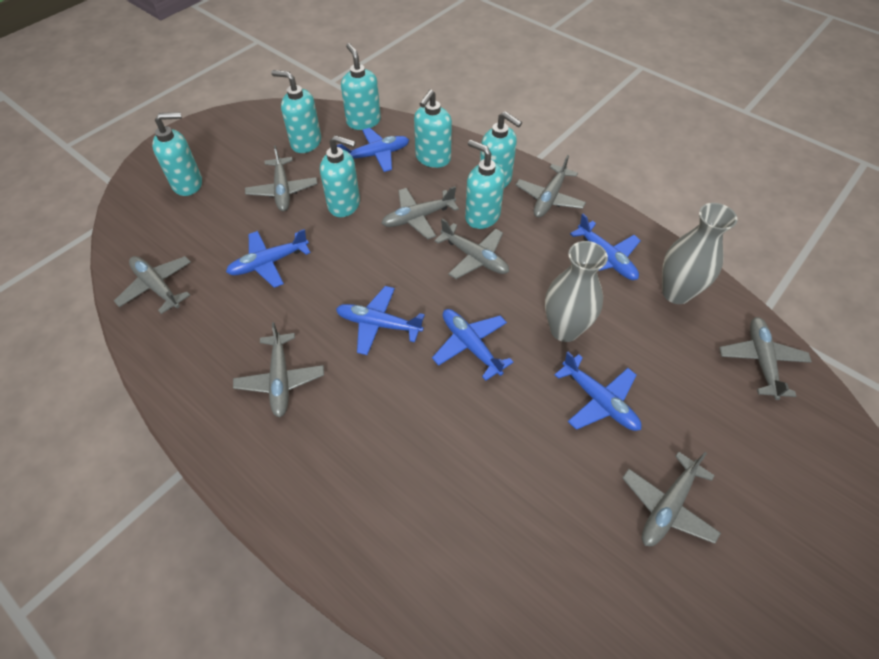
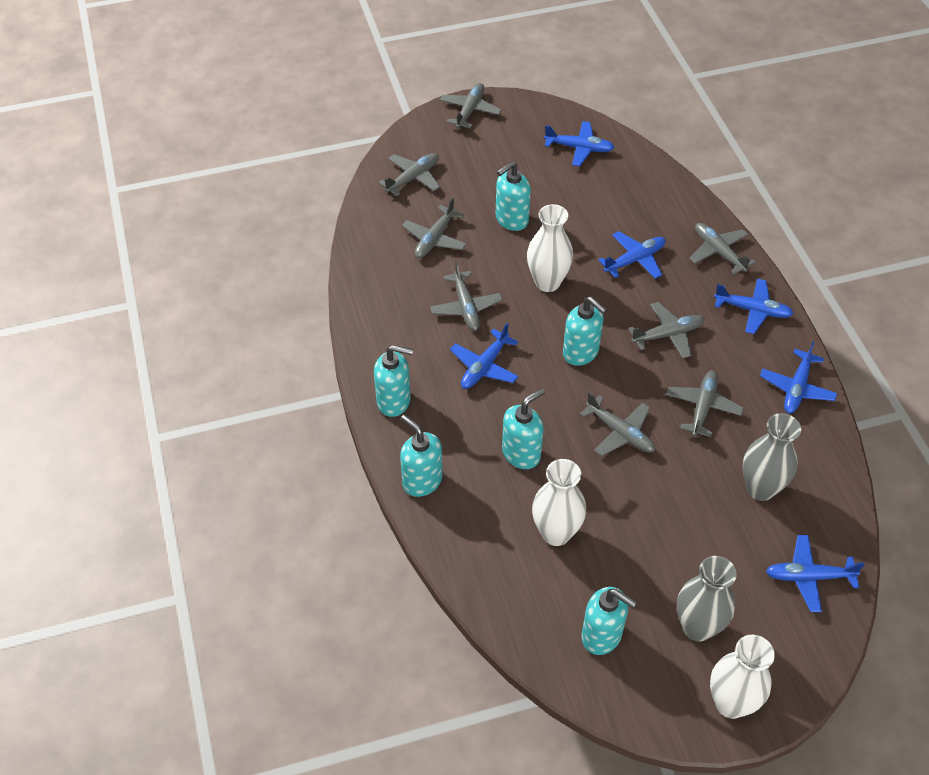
turquoise soap dispenser: [152,112,202,196] [271,70,321,153] [320,135,360,217] [341,43,381,130] [414,90,452,168] [465,140,505,229] [480,111,522,188] = 7 -> [374,345,413,417] [400,415,443,497] [496,161,531,231] [502,388,545,469] [563,296,607,366] [581,587,637,655] = 6
white vase: none = 0 -> [527,204,573,292] [532,459,586,546] [710,635,775,719] = 3

